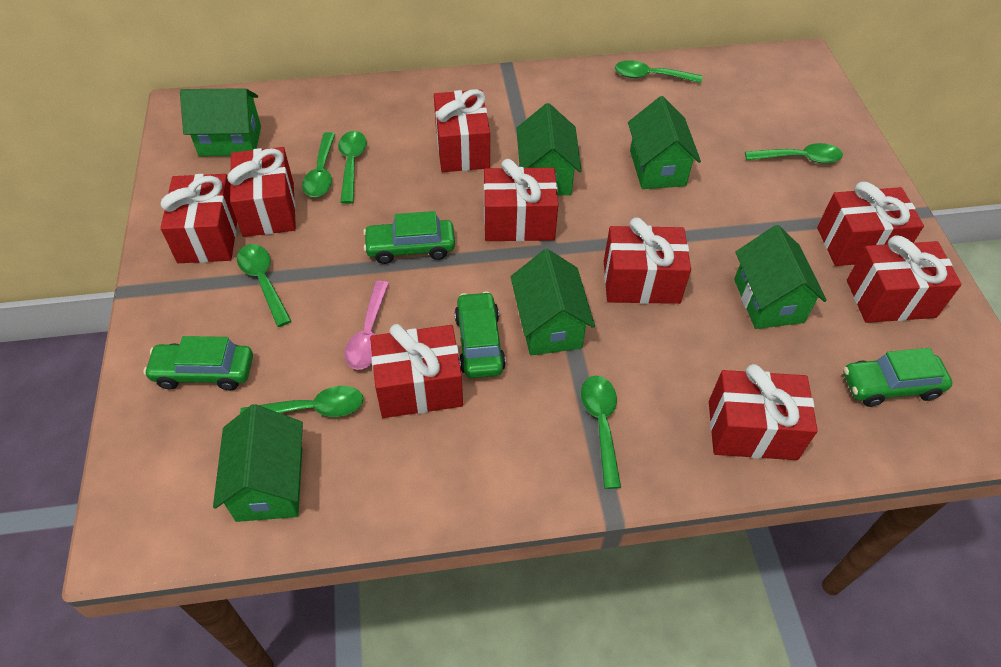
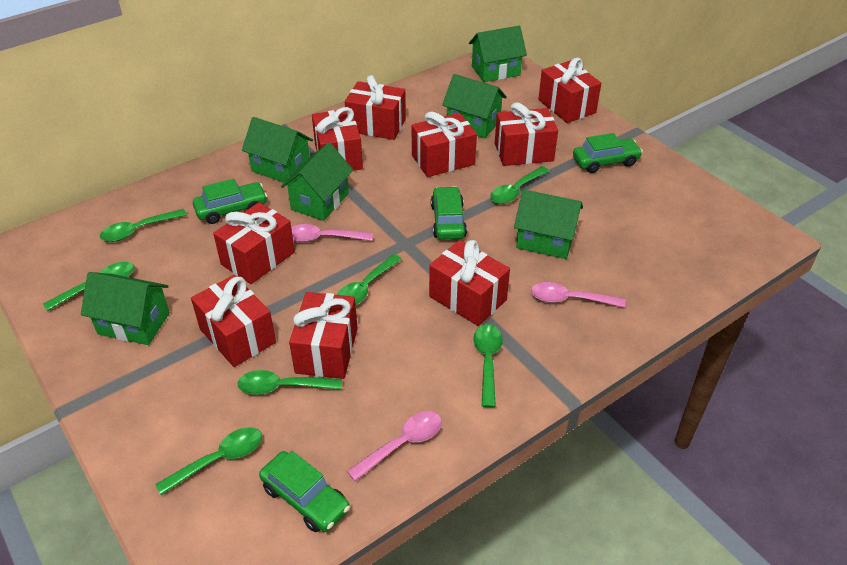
pink spoon: [344,281,389,370] = 1 -> [291,224,373,242] [347,411,442,481] [531,282,625,308] = 3

